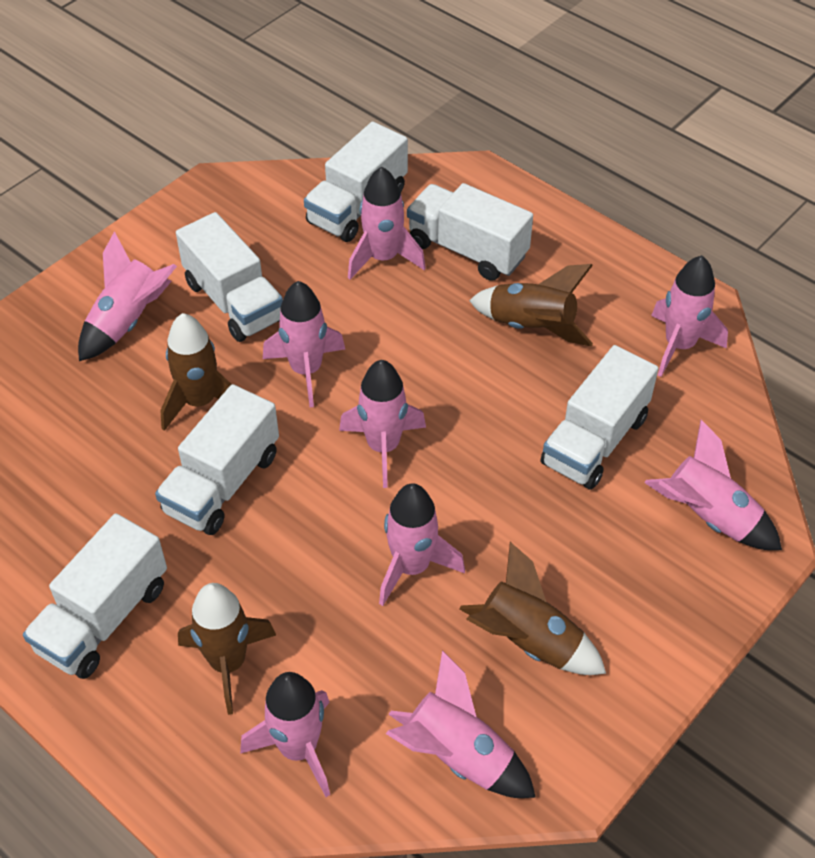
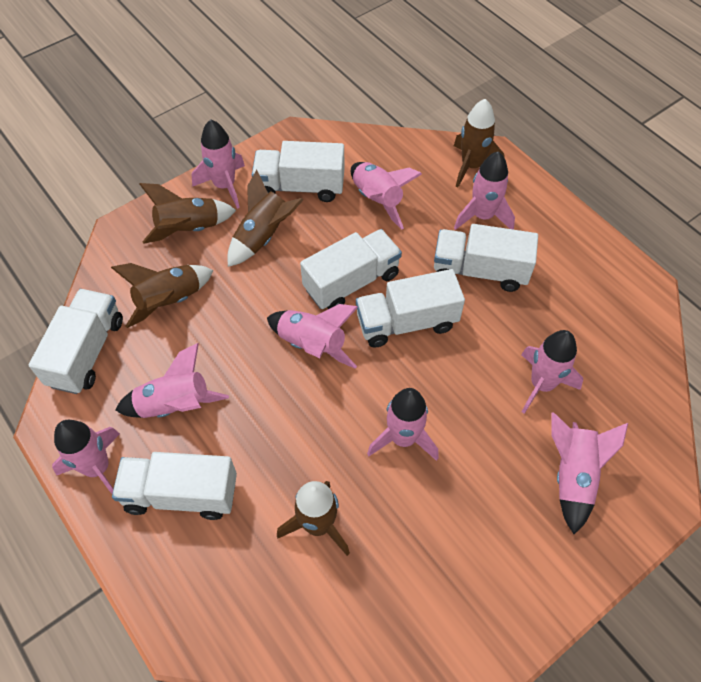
brown rocket: [160,313,232,431] [178,583,276,715] [459,542,606,675] [469,264,593,346] = 4 -> [111,263,213,328] [139,183,236,244] [227,170,303,267] [277,481,350,556] [454,99,505,187] = 5

